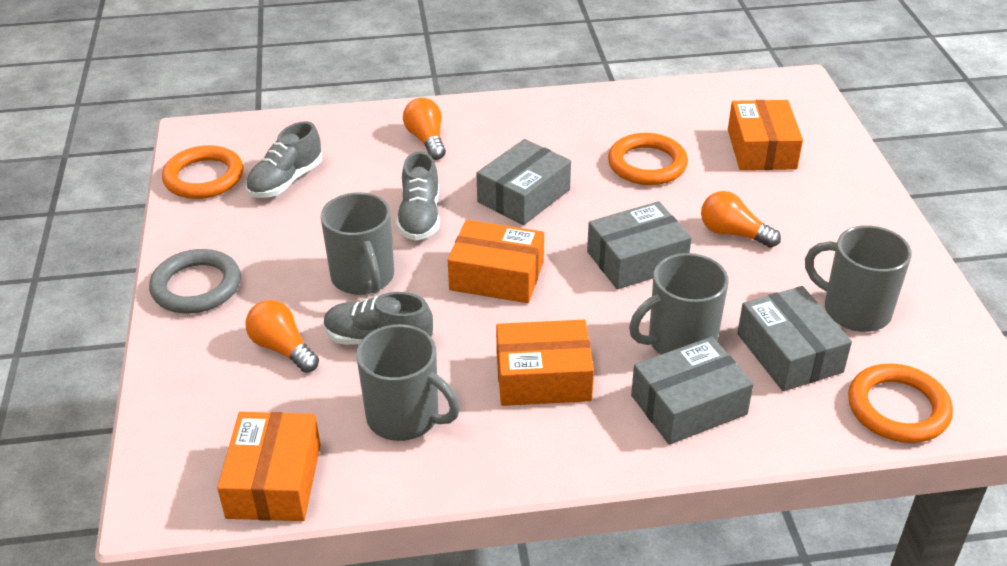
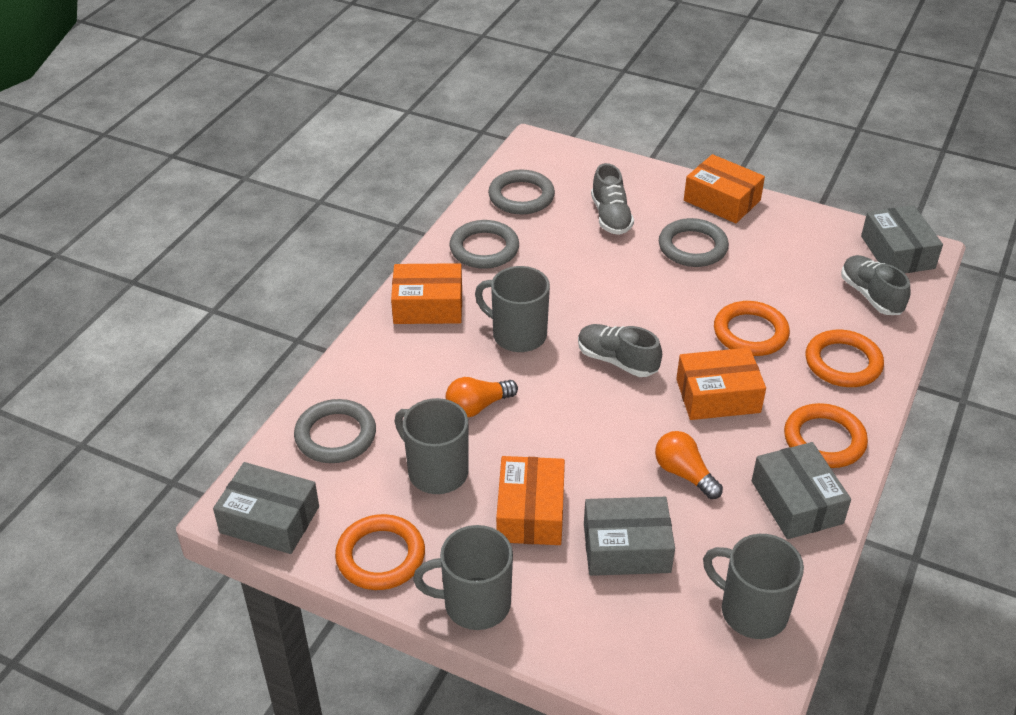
grey ring: [149,249,241,313] = 1 -> [294,399,376,463] [450,220,519,269] [488,170,555,215] [659,218,729,267] = 4
orange light bulb: [245,300,319,373] [403,98,446,160] [701,191,781,248] = 3 -> [446,377,518,417] [655,431,723,499] = 2
orange ring: [162,145,244,199] [608,133,688,185] [848,364,953,443] = 3 -> [335,514,425,590] [714,301,790,356] [784,403,868,468] [806,330,884,387] = 4

